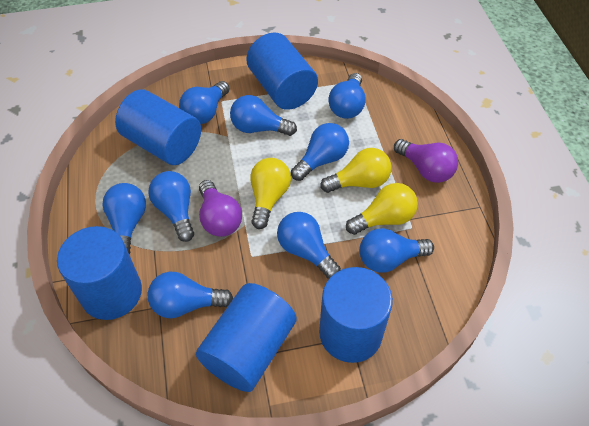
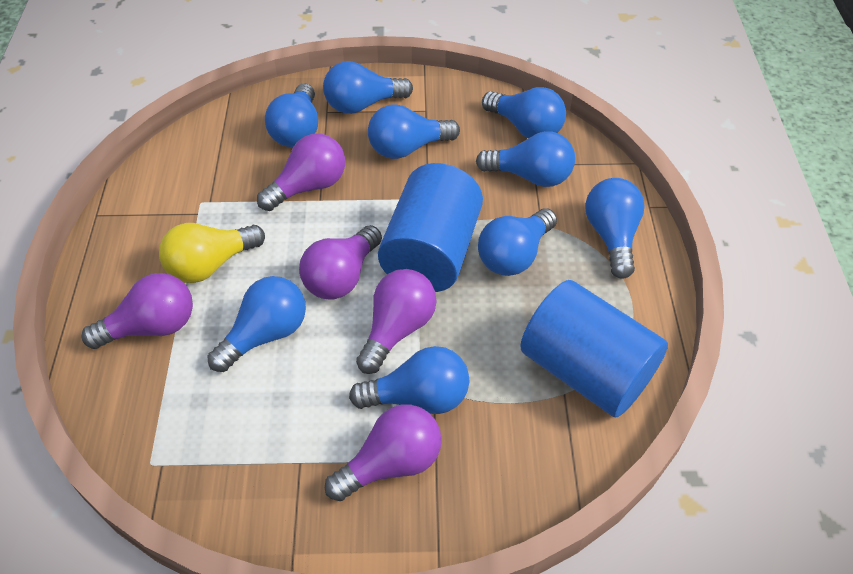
blue cylinder: [57,226,142,320] [115,90,201,165] [196,283,297,392] [246,32,318,110] [319,267,393,363] = 5 -> [378,163,483,292] [520,280,668,417] = 2
purple light bulb: [199,180,242,237] [394,139,458,183] = 2 -> [82,273,193,349] [257,133,345,211] [299,225,382,299] [325,404,442,501] [356,269,436,374] = 5
yellow light bulb: [250,158,291,229] [320,148,391,193] [346,183,418,235] = 3 -> [159,223,265,283] = 1

